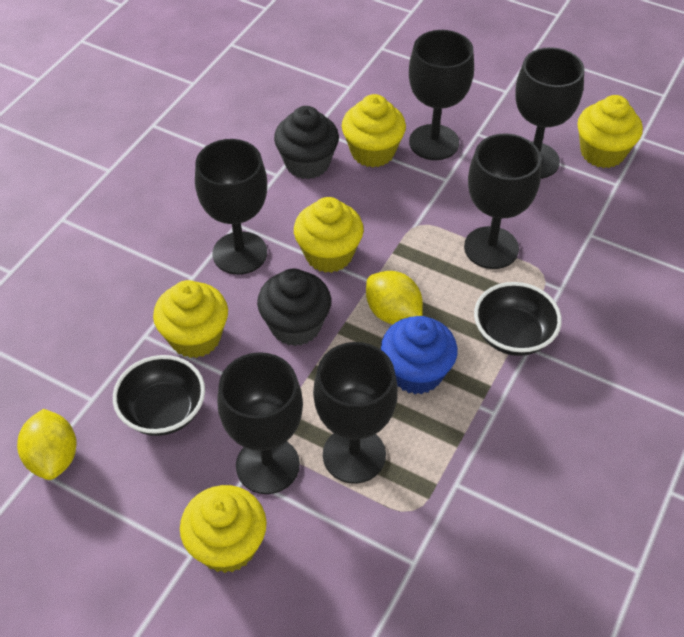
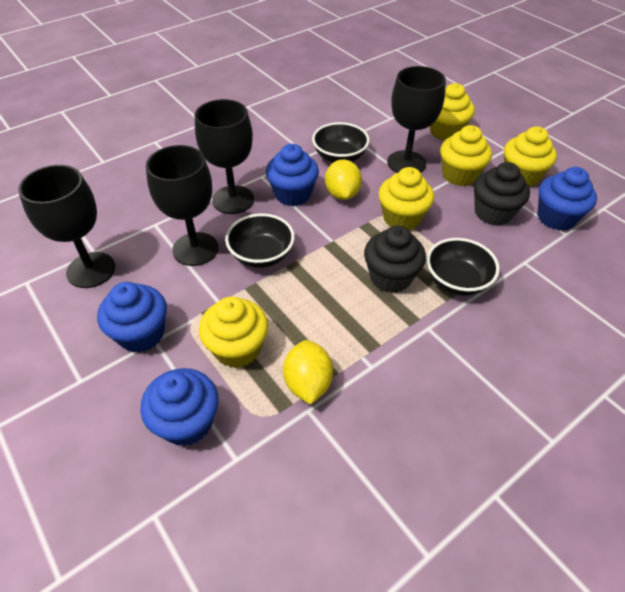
black bowl: [113,355,205,436] [474,282,562,356] = 2 -> [225,213,295,268] [312,122,370,162] [427,238,500,296] = 3
black goblet: [195,139,267,275] [217,352,303,494] [313,342,398,484] [409,30,474,160] [464,134,541,269] [515,47,584,179] = 6 -> [18,165,115,288] [146,145,218,266] [195,99,254,214] [387,66,446,173] = 4
blue cupcake: [381,316,458,394] = 1 -> [97,282,167,353] [140,368,219,446] [266,144,319,206] [537,167,597,231] = 4

